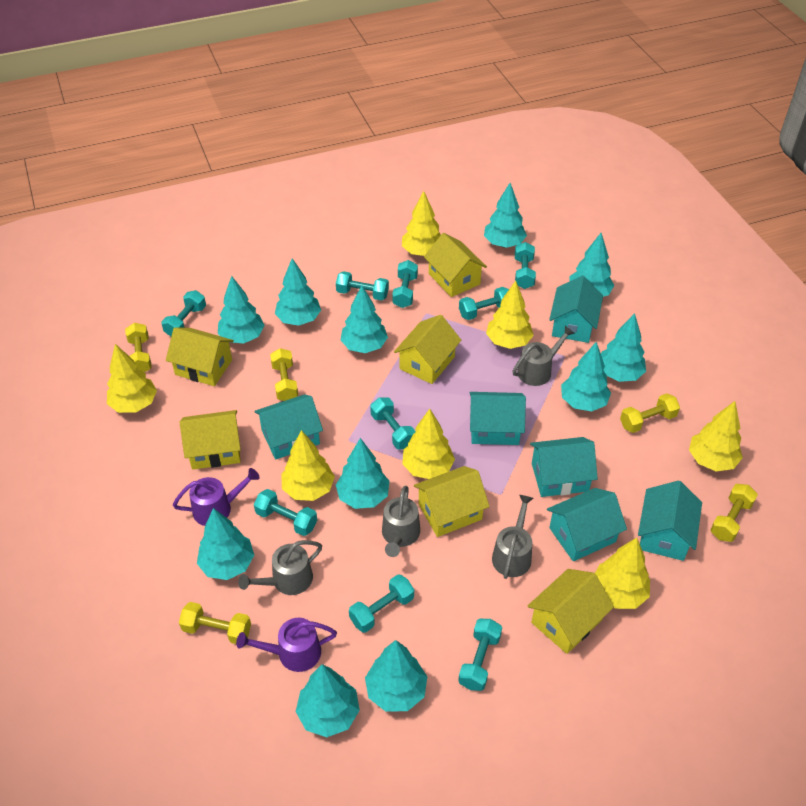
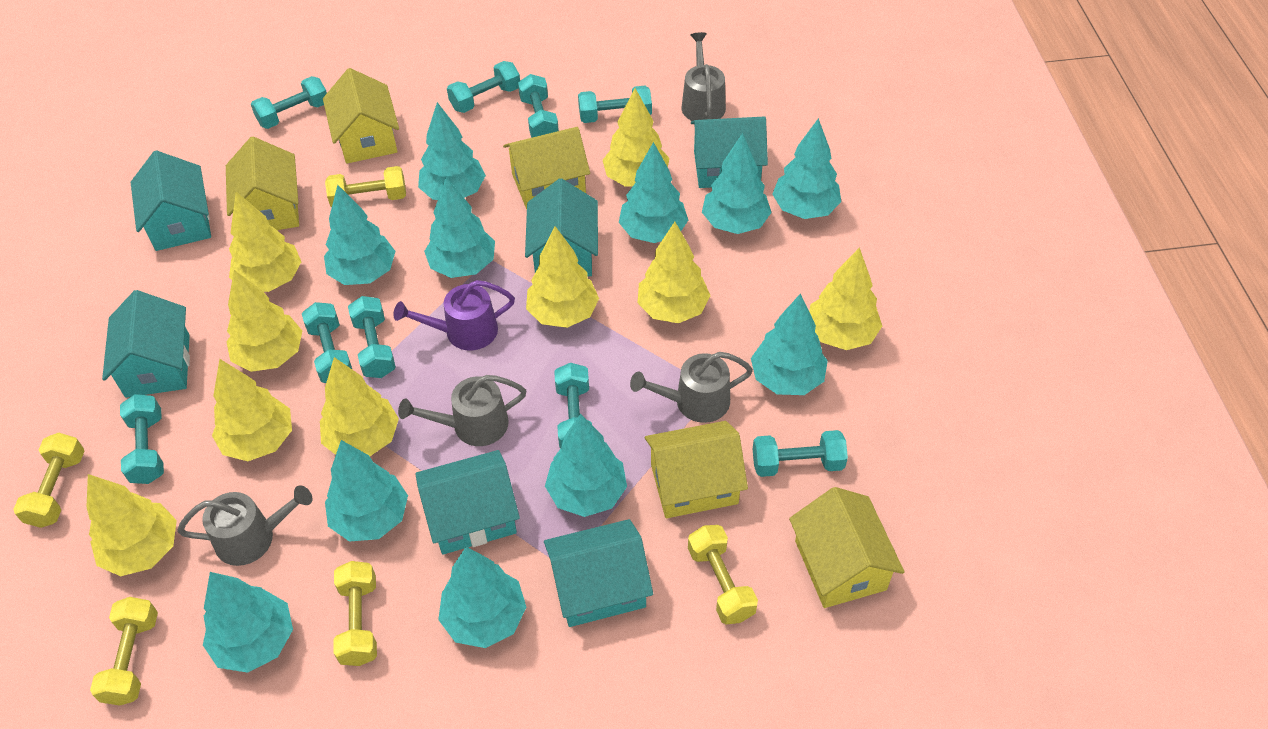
purple watering can: [173,468,260,526] [236,618,337,672] = 2 -> [394,280,515,350] = 1
yellow house: [166,327,234,386] [180,410,241,470] [394,315,461,384] [414,466,490,537] [424,233,487,297] [528,569,614,654] = 6 -> [226,137,299,230] [323,68,399,164] [503,127,590,209] [645,421,748,518] [789,487,904,608] = 5
yellow tree: [107,344,157,413] [281,430,335,501] [402,191,441,256] [402,409,455,479] [486,281,534,349] [595,538,650,609] [689,401,743,471] = 7 -> [86,474,177,576] [212,359,292,461] [226,270,302,372] [229,192,301,292] [320,357,399,456] [526,226,599,328] [603,88,669,187] [638,222,711,323] [809,247,882,350] = 9

